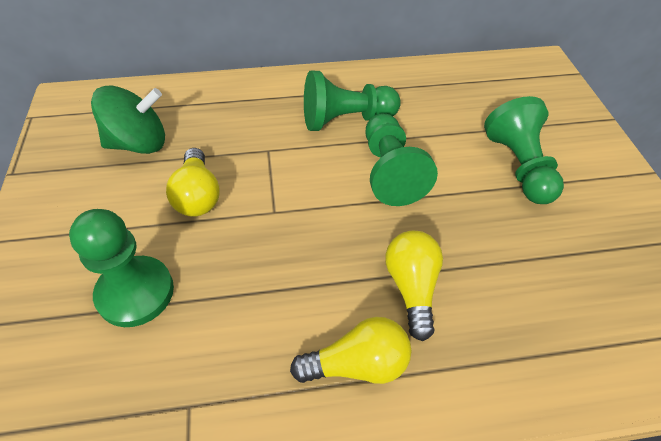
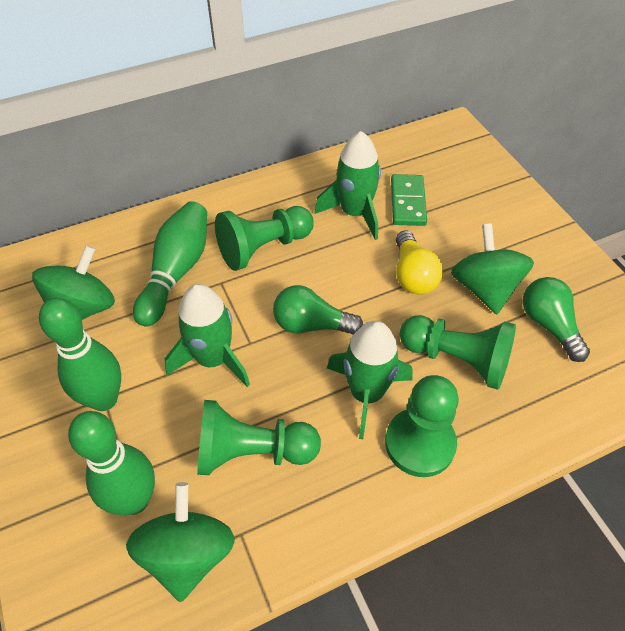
green bowling pin: none = 0 -> [39,298,121,411] [68,411,155,515] [133,201,207,327] = 3
green domino: none = 0 -> [391,174,427,226] = 1
green light bulb: none = 0 -> [273,285,363,335] [523,277,590,362] = 2
green rocket: none = 0 -> [165,284,250,387] [315,131,381,240] [327,321,413,439] = 3
green spinning top: [91,85,165,154] = 1 -> [32,245,115,320] [126,482,235,602] [451,223,534,314] = 3
yellow light bulb: [166,148,220,217] [290,317,411,384] [385,231,443,341] = 3 -> [396,230,443,295] = 1

